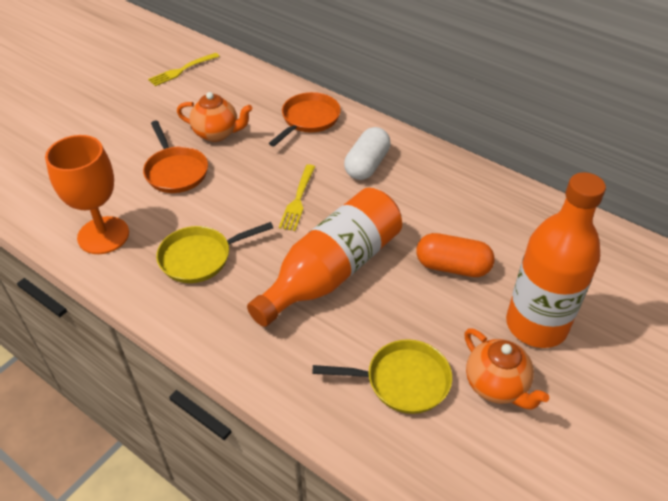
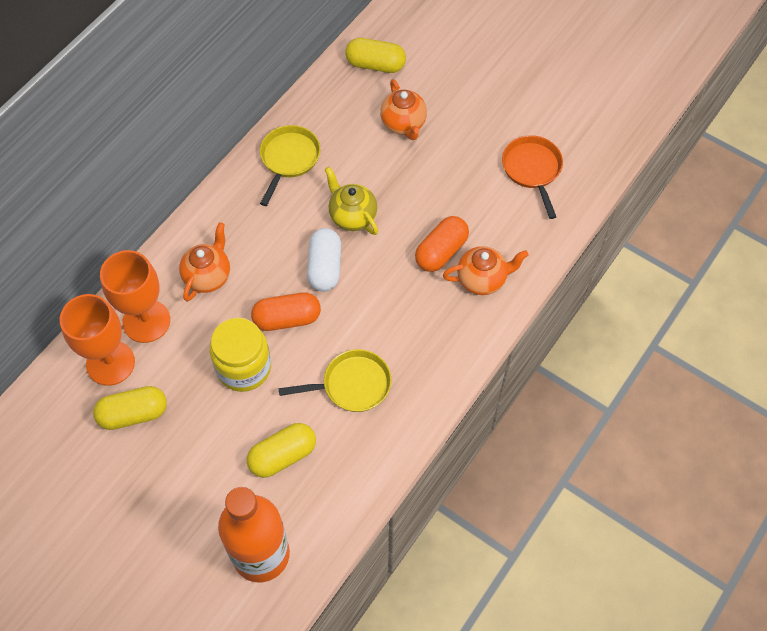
orange bottle: [247,188,402,327] [506,172,606,348] = 2 -> [218,487,290,582] = 1
orange capsule: [416,233,495,277] = 1 -> [251,293,321,331] [415,216,469,272] = 2
orange goblet: [45,135,129,254] = 1 -> [60,294,135,386] [100,250,170,343] = 2
orange pan: [143,121,208,193] [269,92,341,147] = 2 -> [502,135,563,219] = 1
orange teapot: [177,92,252,142] [464,328,549,410] = 2 -> [179,222,230,302] [380,79,427,140] [443,246,529,295] = 3
yellow capsule: none = 0 -> [93,386,167,430] [247,423,316,478] [345,38,406,73] = 3
yellow fork: [148,53,220,86] [279,165,315,231] = 2 -> none = 0
yellow jar: none = 0 -> [210,318,271,392] = 1
yellow teapot: none = 0 -> [325,167,378,235] = 1

